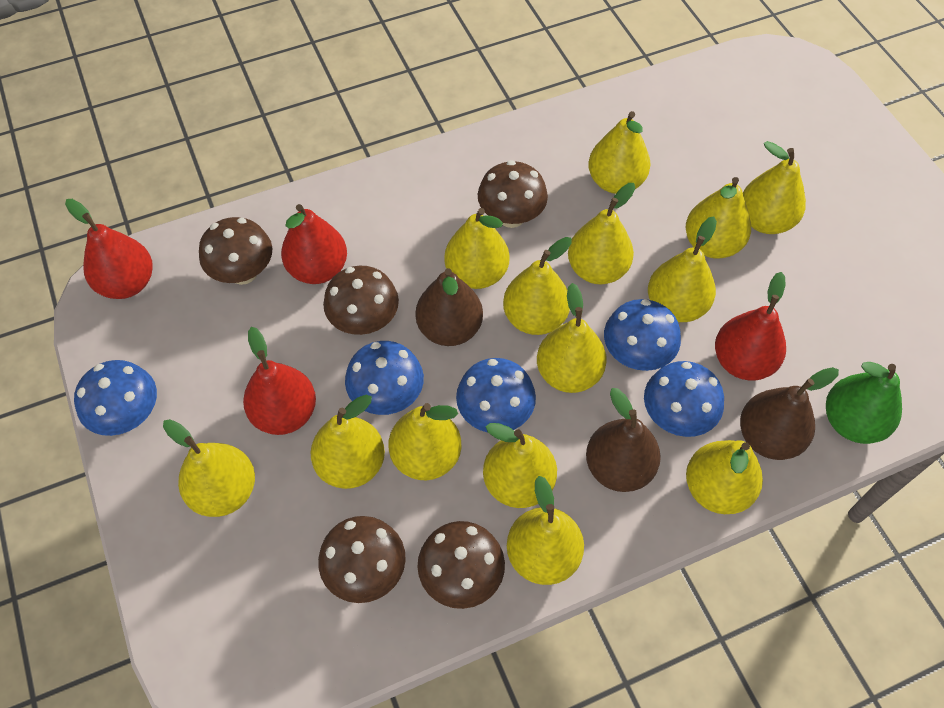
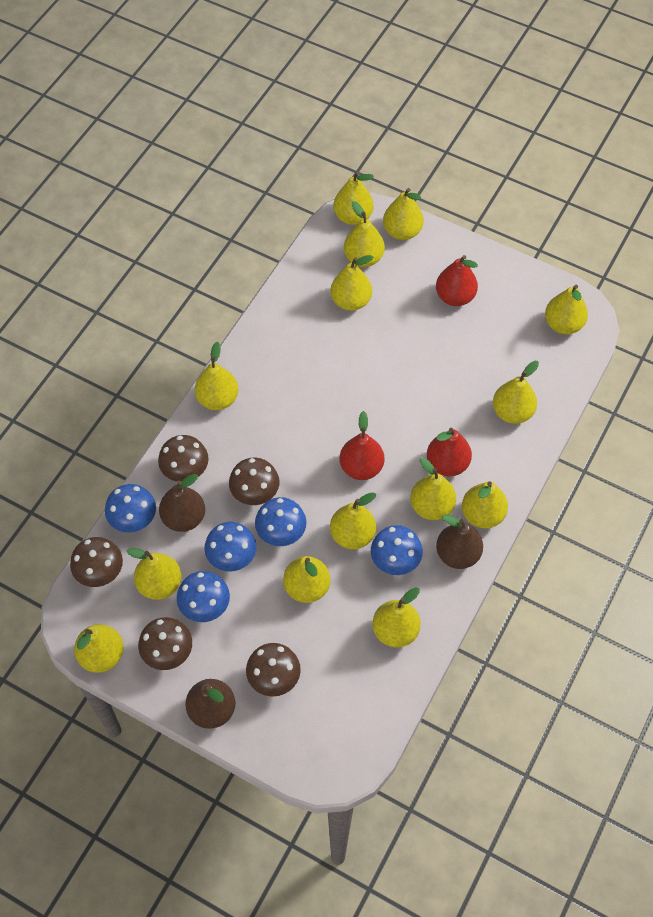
green pear: [826,362,902,444] = 1 -> none = 0
red pear: [65,199,153,299] [243,327,316,435] [281,204,347,284] [715,272,786,381] = 4 -> [340,411,384,480] [427,428,472,476] [436,255,478,306] = 3

